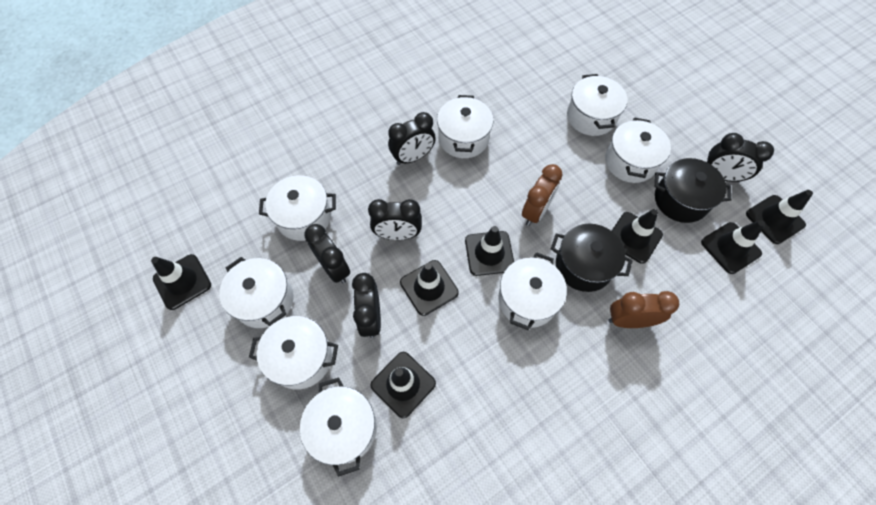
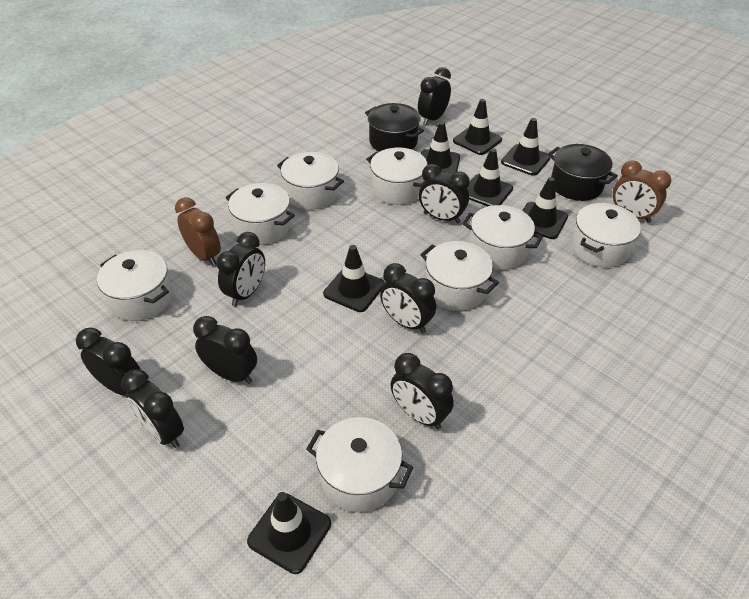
black clock: [304,224,350,284] [352,273,381,338] [368,199,422,240] [388,112,436,165] [707,133,774,182] = 5 -> [76,328,141,396] [121,369,184,448] [193,316,257,384] [216,232,265,306] [380,263,436,333] [391,353,454,429] [418,67,451,125] [419,164,470,224] = 8

